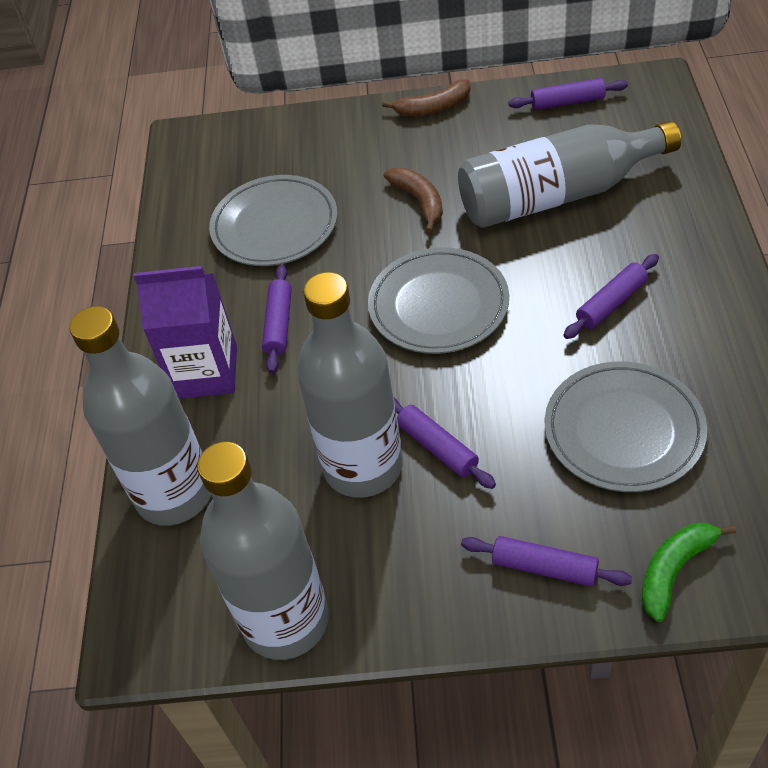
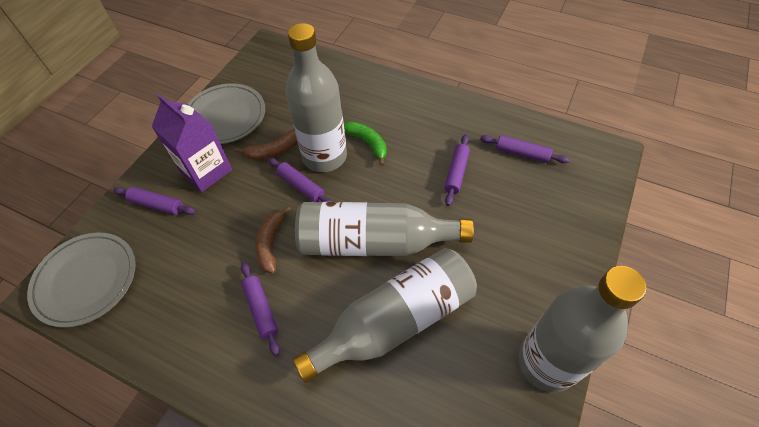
grey plate: [209,175,337,266] [368,247,509,354] [545,361,707,492] = 3 -> [27,232,135,328] [188,83,265,144] = 2

